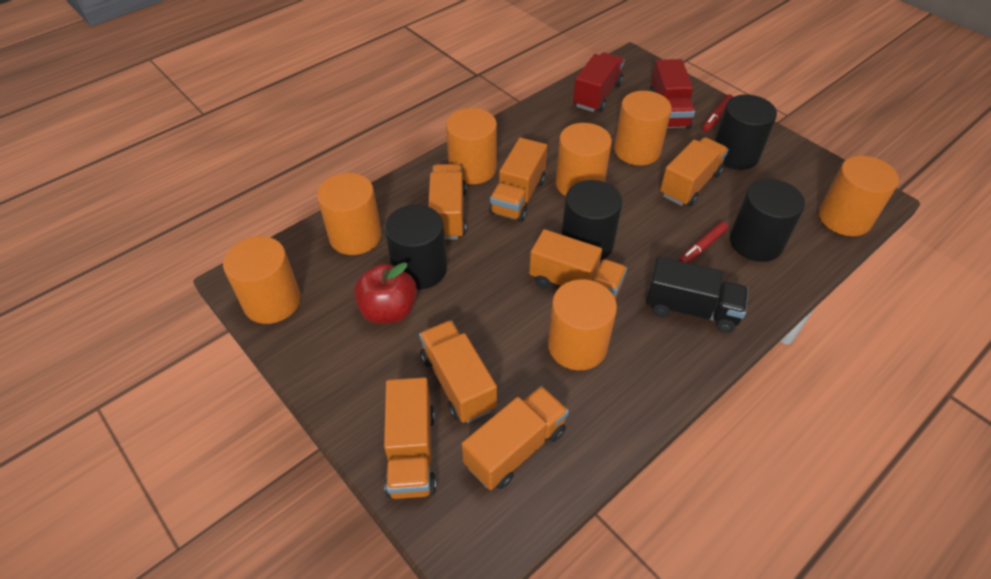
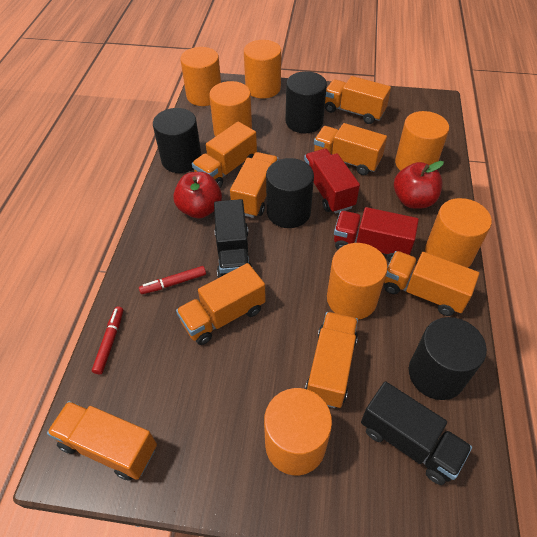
black truck: [646,256,748,333] = 1 -> [214,199,252,278] [361,381,472,485] = 2
orange truck: [384,377,436,499] [419,320,497,423] [428,164,467,240] [462,386,569,490] [489,138,548,222] [529,229,627,299] [660,137,729,206] = 7 -> [47,401,157,481] [176,263,266,345] [192,122,257,187] [230,152,279,218] [305,312,358,408] [314,123,387,175] [325,76,391,124] [384,251,479,316] = 8
red apple: [354,262,417,324] = 1 -> [173,172,222,219] [394,161,444,209] = 2

